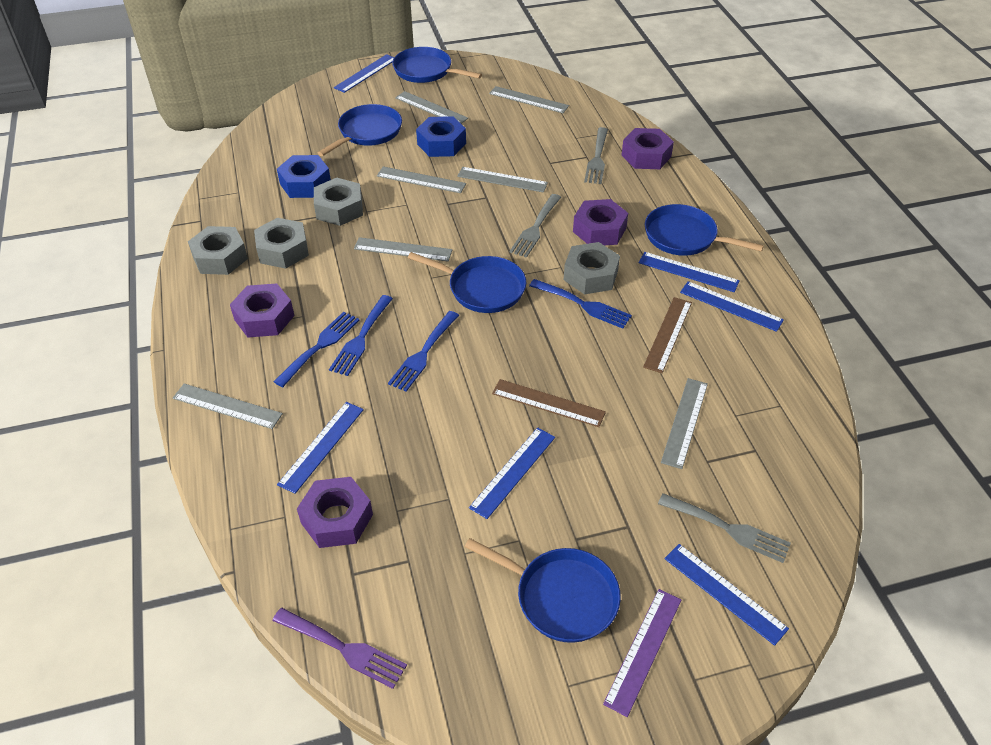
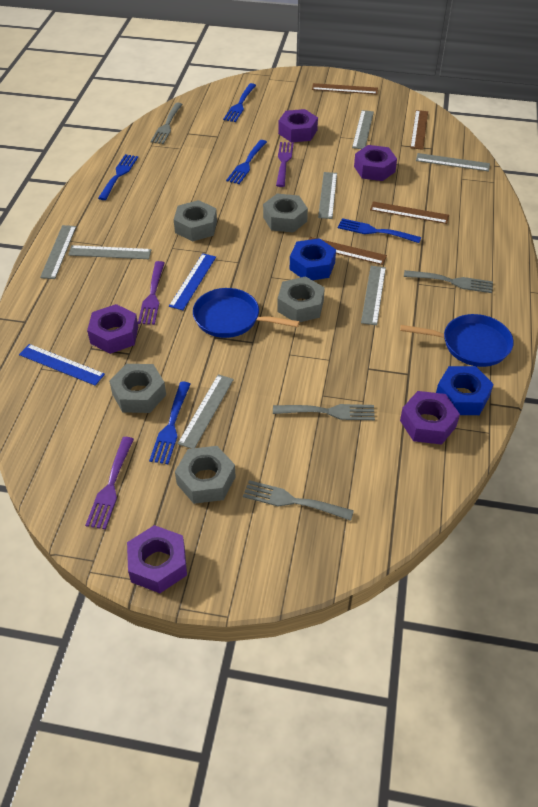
blue fork: [274,312,359,387] [329,295,393,376] [388,311,459,392] [529,279,632,329] = 4 -> [98,154,138,200] [149,382,191,464] [223,83,256,122] [226,140,267,184] [338,218,421,243] = 5
blue pan: [318,104,402,156] [392,47,482,83] [408,252,526,313] [465,538,621,643] [645,204,764,256] = 5 -> [193,288,300,338] [400,314,514,367] = 2
blue ruler: [277,402,364,494] [334,54,394,93] [469,427,555,519] [638,252,740,292] [665,544,789,646] [680,281,784,332] = 6 -> [19,344,105,386] [169,253,216,310] = 2
brown ruler: [492,379,606,427] [643,297,692,373] = 2 -> [308,237,387,265] [312,83,378,94] [370,201,449,224] [410,110,428,150] = 4
grey fork: [510,194,561,258] [584,127,608,184] [658,493,791,563] = 3 -> [151,102,183,144] [243,480,354,521] [273,404,375,420] [404,270,493,293] = 4
grey nut: [188,226,248,275] [254,218,309,269] [314,178,363,226] [564,242,620,294] = 4 -> [109,364,166,413] [174,200,217,242] [175,446,236,504] [263,193,308,233] [277,276,325,322] = 5
purple fork: [272,608,407,689] = 1 -> [85,437,134,529] [138,261,165,325] [276,142,294,187] = 3
purple nut: [230,283,295,337] [297,477,373,548] [573,199,628,245] [622,128,674,169] = 4 -> [87,304,138,354] [127,525,187,593] [278,109,318,142] [354,145,397,181] [400,391,460,445] = 5
purple ruler: [603,589,681,717] = 1 -> none = 0

